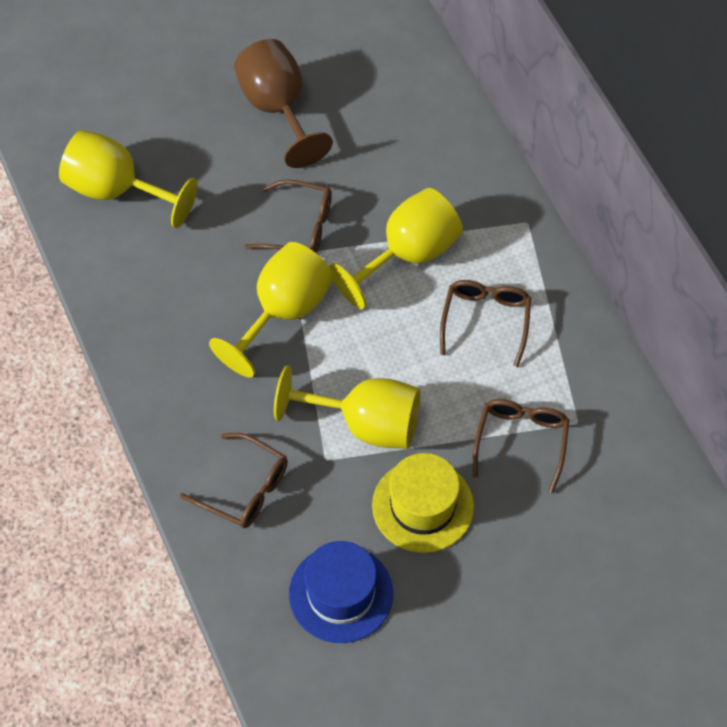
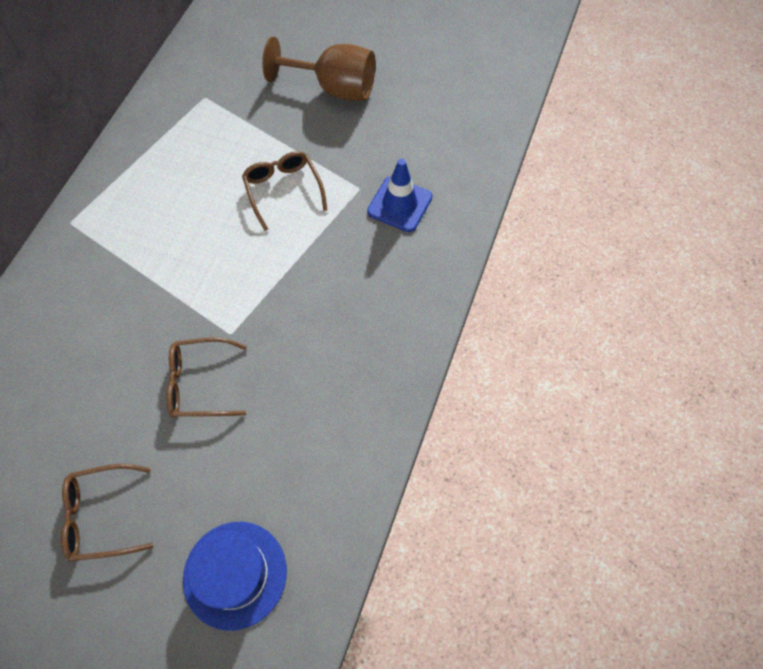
blue traffic cone: none = 0 -> [367,159,432,232] = 1
brown glasses: [180,433,288,528] [245,179,332,254] [440,280,531,367] [473,399,569,493] = 4 -> [61,464,153,562] [166,337,247,418] [242,151,328,231] = 3
yellow goblet: [59,130,198,228] [209,242,334,377] [274,365,421,449] [329,188,463,309] = 4 -> none = 0
yellow hat: [372,453,474,553] = 1 -> none = 0

